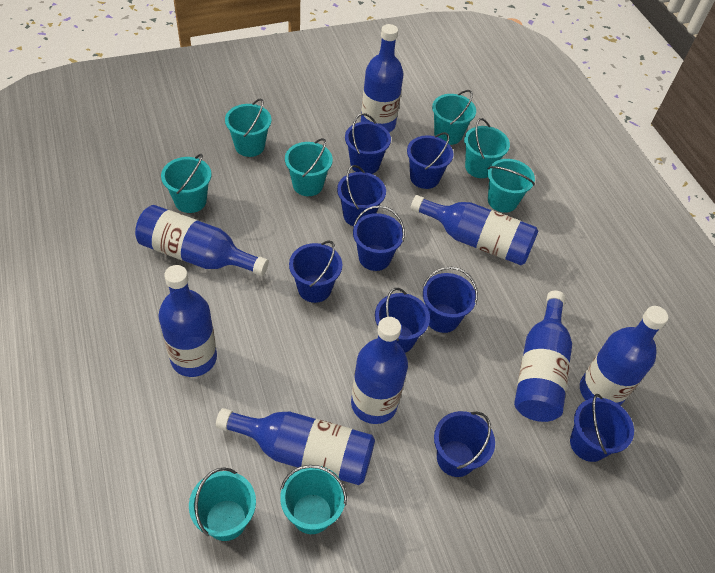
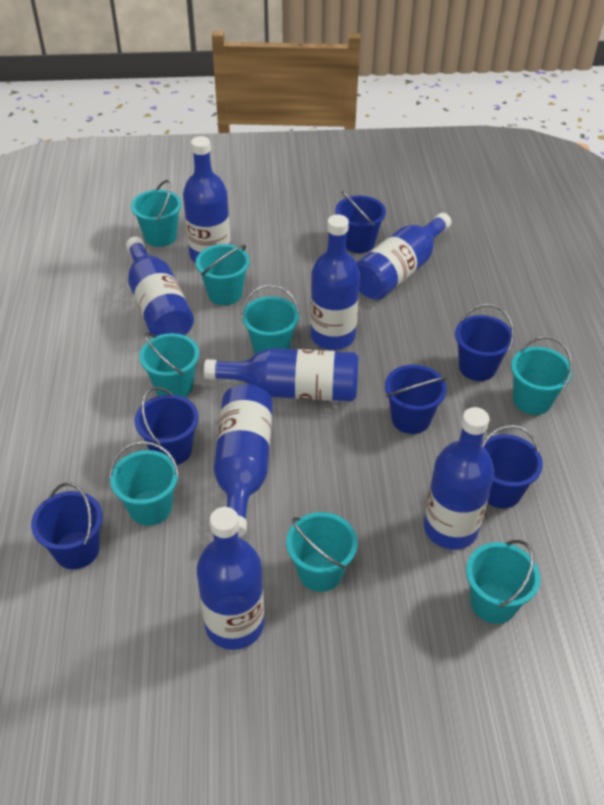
blue bucket: [289,240,342,303] [337,165,386,227] [345,113,391,174] [353,205,405,271] [375,288,430,353] [407,132,453,189] [423,267,478,333] [434,411,495,477] [570,394,634,462] = 9 -> [31,483,103,569] [134,387,199,465] [335,191,386,253] [385,365,447,434] [455,304,514,381] [482,425,543,508] = 6

